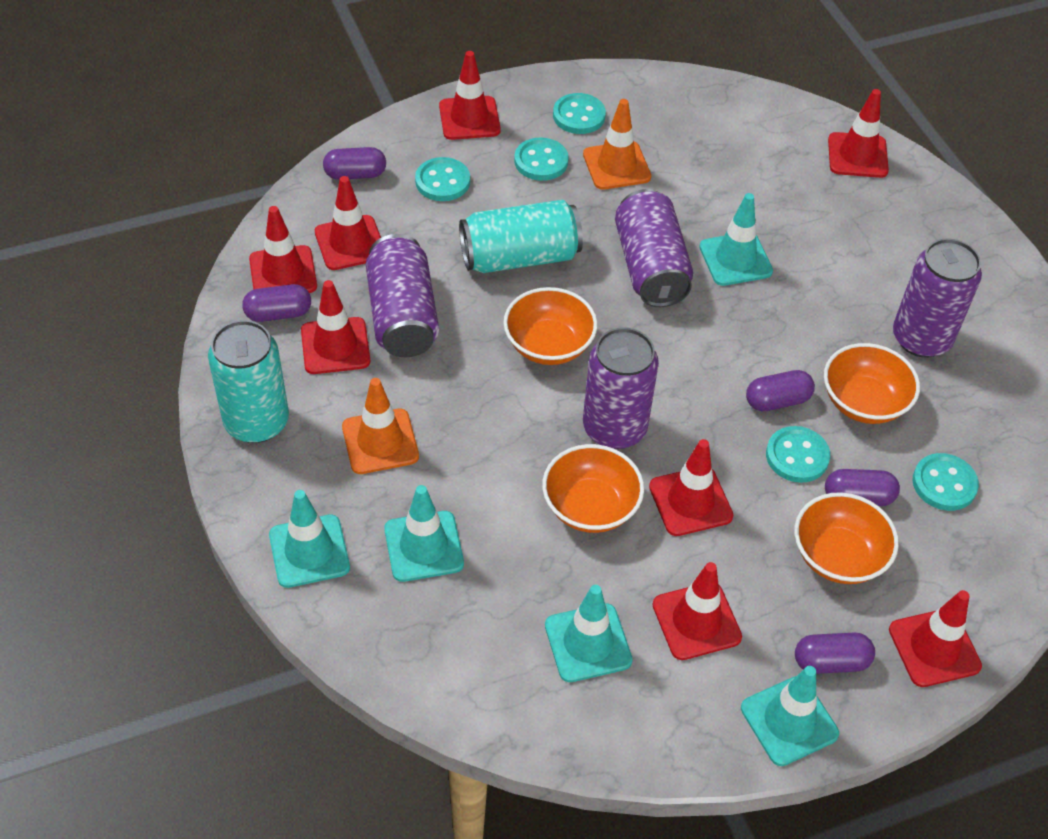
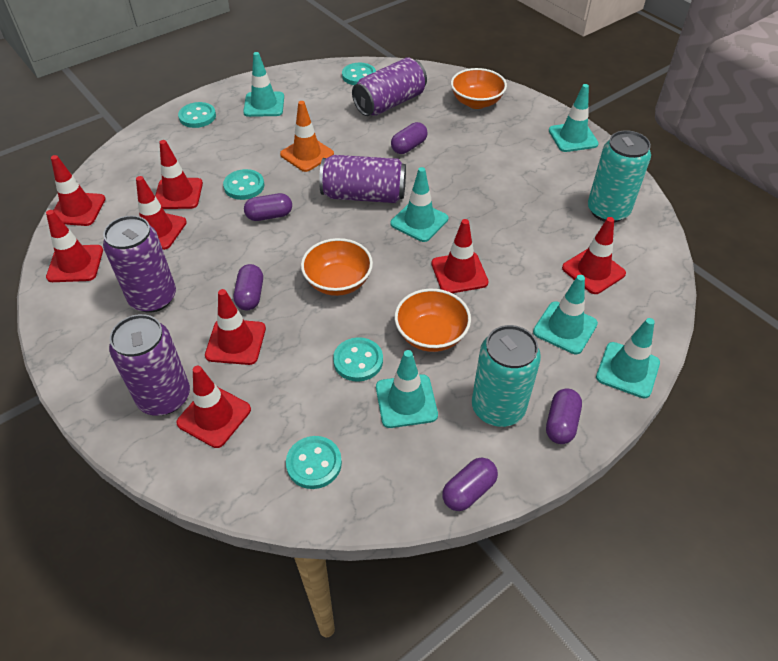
orange bowl: [504,287,597,365] [542,444,644,533] [794,492,899,584] [824,343,920,424] = 4 -> [301,238,373,296] [395,289,471,352] [451,68,507,109] = 3
orange traffic cone: [342,378,419,474] [583,99,651,190] = 2 -> [280,101,334,172] = 1
turquoise traffic cone: [269,490,350,588] [384,485,464,582] [545,585,633,682] [699,193,773,286] [741,666,839,766] = 5 -> [243,52,284,117] [376,350,438,428] [390,167,448,242] [533,275,598,354] [549,84,599,152] [596,318,660,398] = 6

